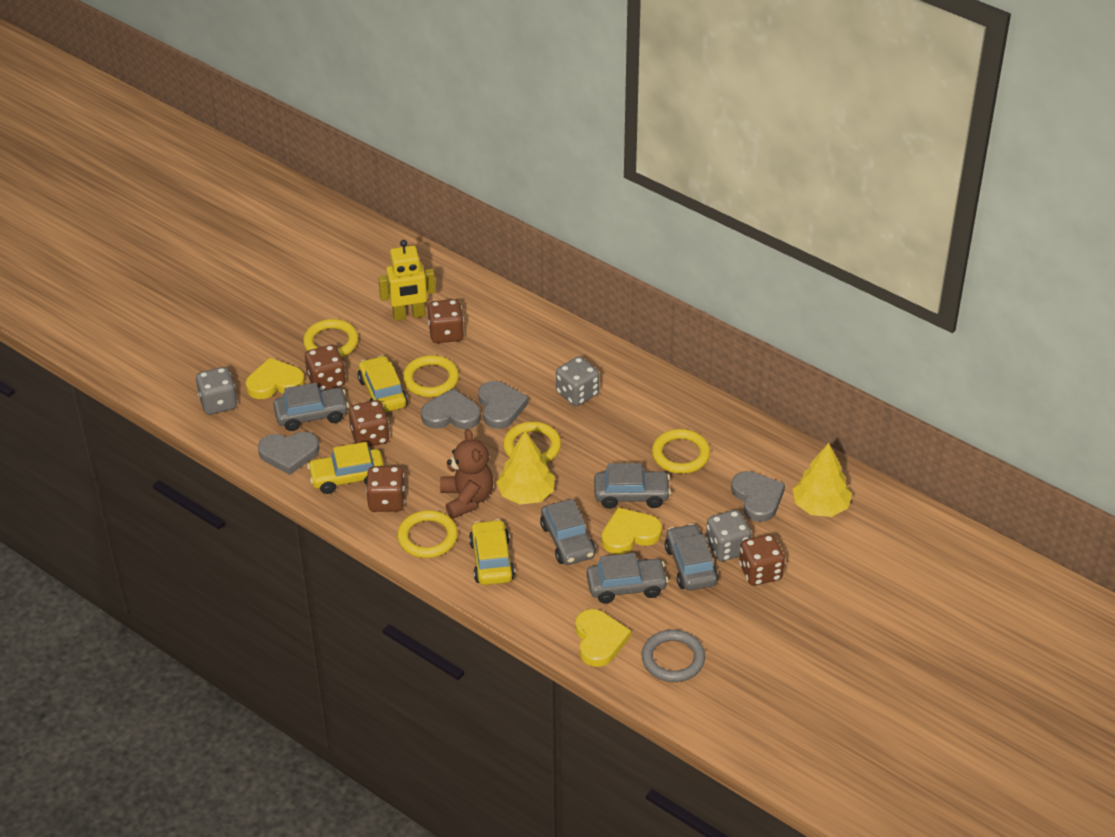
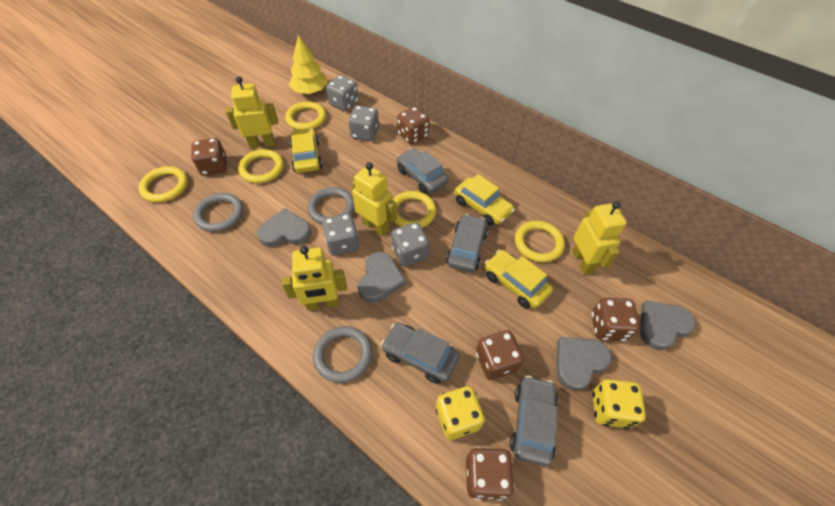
brown teddy bear: [440,429,494,519] = 1 -> none = 0
grey car: [273,383,349,431] [540,499,596,565] [587,553,668,603] [594,463,671,509] [665,524,718,591] = 5 -> [381,323,460,384] [397,148,449,194] [446,214,488,272] [510,376,558,466] = 4
grey dice: [196,367,237,415] [556,356,599,406] [706,510,751,561] = 3 -> [322,213,360,256] [326,75,359,111] [348,106,379,141] [391,222,429,267] = 4
grey ring: [641,630,705,682] = 1 -> [193,193,243,232] [307,187,355,224] [313,326,372,383] = 3
yellow dice: none = 0 -> [436,386,485,440] [592,379,646,429] = 2
yellow heart: [246,358,305,399] [575,609,631,667] [601,507,662,555] = 3 -> none = 0
yellow robot: [378,240,436,321] = 1 -> [226,76,278,149] [282,246,347,310] [352,162,397,236] [572,201,627,275] = 4
yellow tree: [496,431,555,505] [793,443,852,517] = 2 -> [289,35,328,94] = 1

